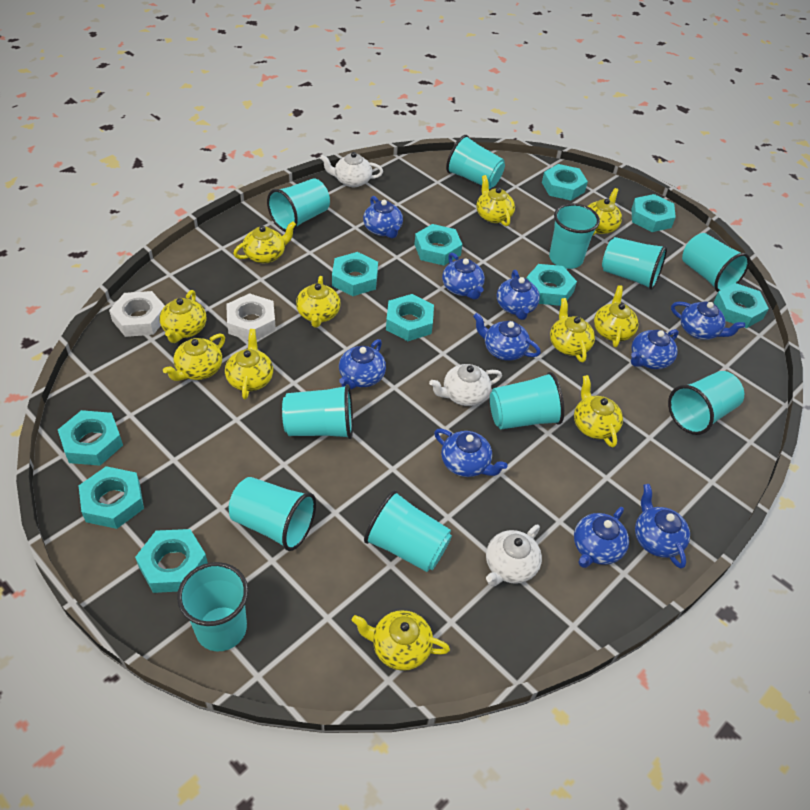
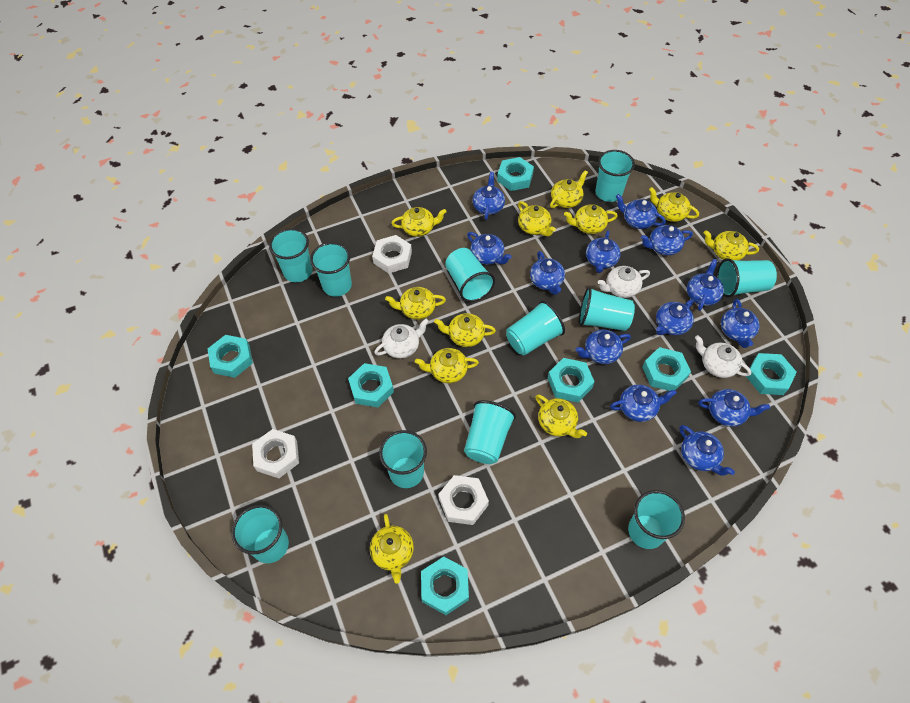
blue teapot: [339,339,386,390] [363,196,403,238] [434,429,508,477] [442,253,485,300] [473,313,541,361] [497,270,540,320] [574,507,629,568] [631,329,679,369] [635,484,690,568] [671,301,745,340] = 10 -> [467,232,512,265] [473,172,505,220] [530,251,565,295] [576,330,631,364] [586,231,621,273] [610,384,677,422] [616,194,666,229] [641,225,693,256] [656,299,694,335] [679,425,735,476] [687,259,724,311] [698,389,770,427] [721,299,760,348] = 13
turquoise nut: [58,410,123,466] [78,466,144,529] [135,529,208,593] [332,252,378,296] [386,294,434,341] [414,224,462,265] [526,264,577,306] [542,164,588,200] [632,194,676,232] [714,283,769,328] = 10 -> [208,335,253,378] [348,363,394,407] [421,557,469,615] [497,157,534,191] [548,358,595,403] [642,347,691,391] [746,353,797,395] = 7
white nut: [109,291,165,337] [226,293,276,340] = 2 -> [252,429,299,478] [372,235,412,274] [438,475,489,525] = 3

